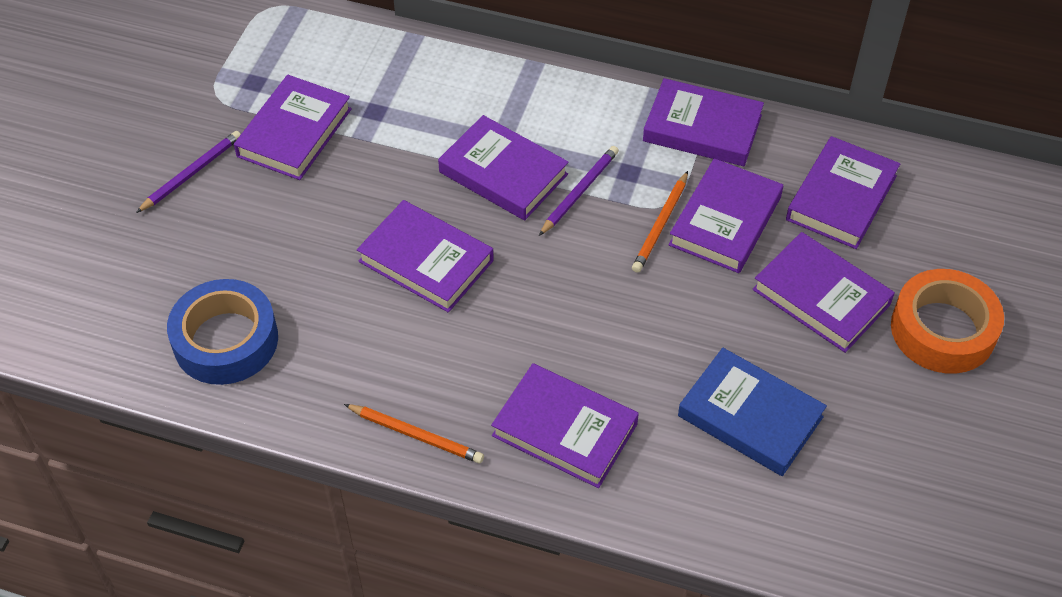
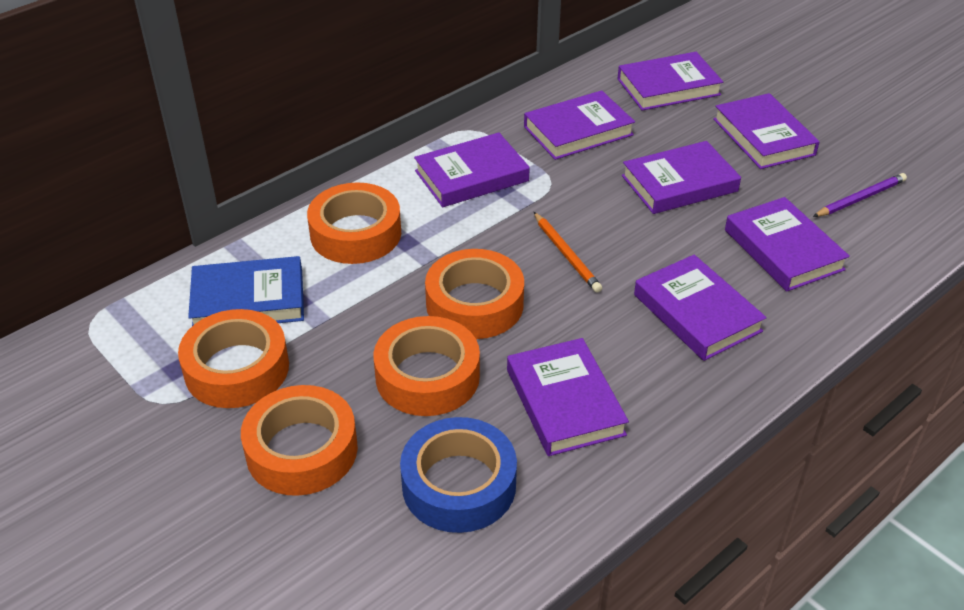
orange pencil: [344,404,484,464] [632,171,688,273] = 2 -> [534,212,602,293] = 1
orange tape: [891,269,1004,374] = 1 -> [178,309,289,408] [241,385,358,496] [307,183,401,264] [373,316,480,416] [425,249,524,339] = 5
purple pencil: [136,131,241,213] [539,146,619,236] = 2 -> [813,173,907,217] = 1

